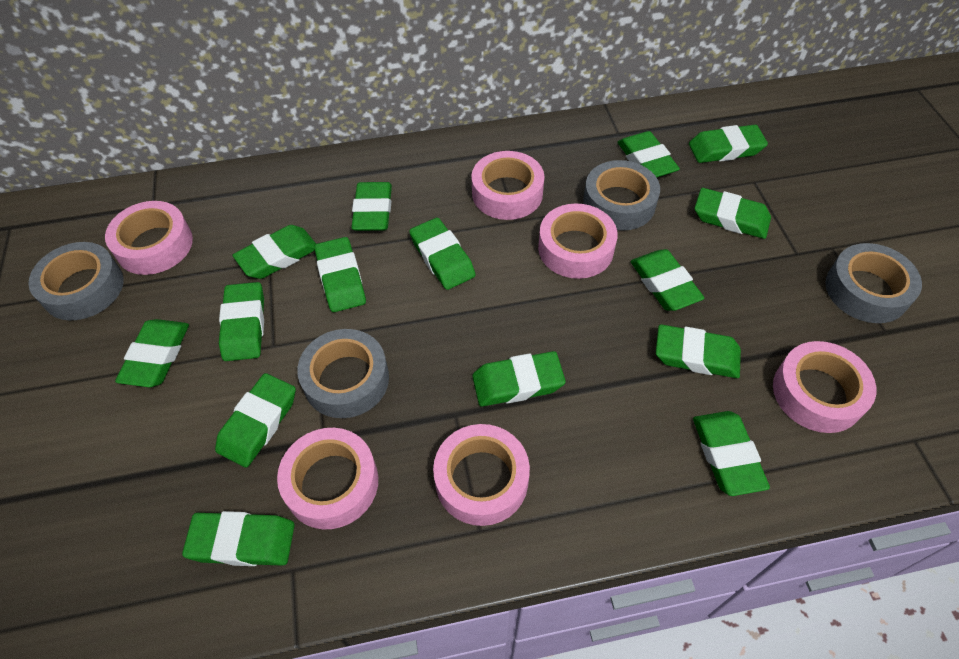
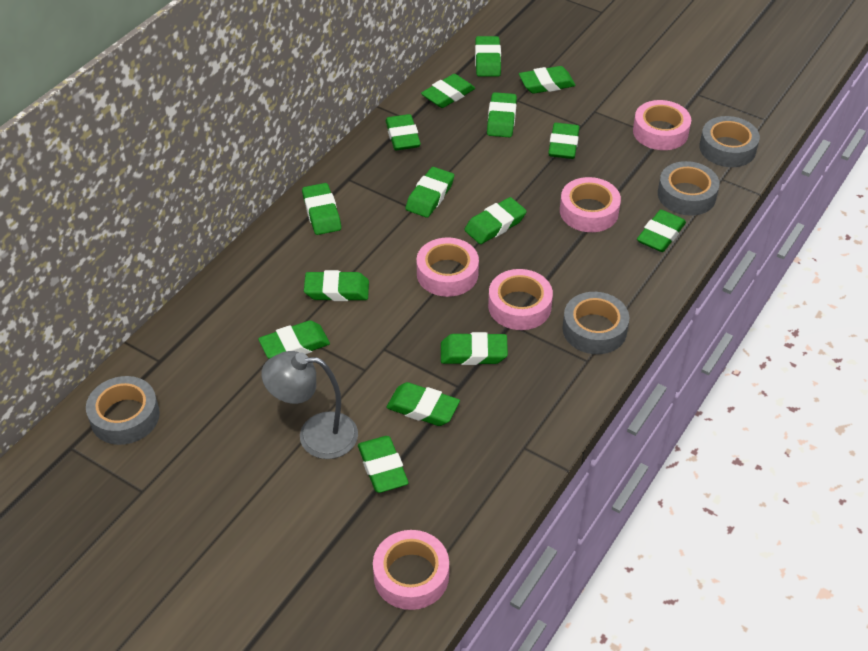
grey lamp: none = 0 -> [261,351,358,459] = 1
pink tape: [105,201,193,275] [277,428,378,529] [433,424,530,526] [472,151,544,220] [538,203,618,279] [773,341,876,433] = 6 -> [373,530,449,610] [417,238,479,297] [488,269,553,330] [560,177,621,232] [633,100,691,150] = 5

